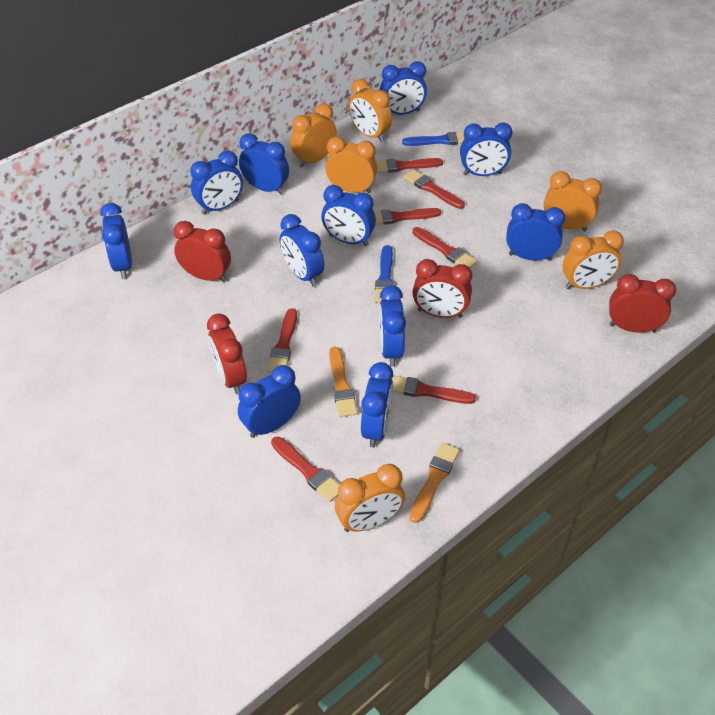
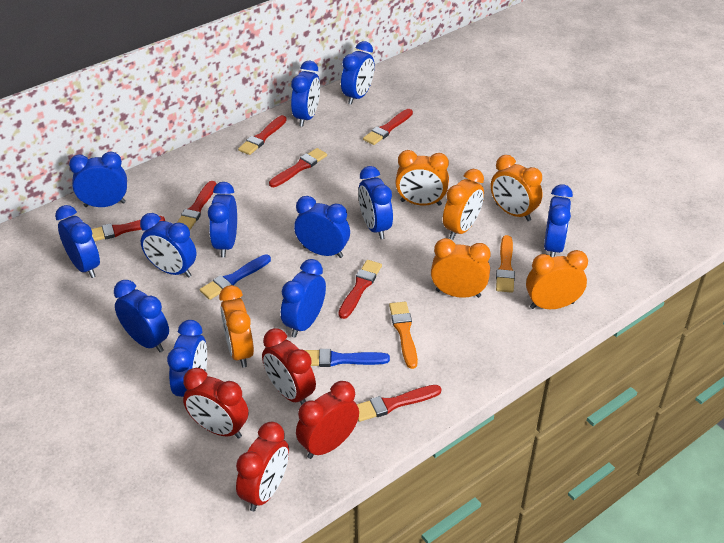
blue clock: [100,203,132,279] [191,150,243,215] [238,365,301,438] [239,133,289,194] [280,214,324,286] [322,185,376,246] [361,362,394,447] [379,285,406,366] [380,61,427,115] [460,122,512,176] [506,203,565,260] = 11 -> [55,205,100,278] [69,152,127,207] [114,280,169,352] [140,213,196,278] [167,320,207,397] [208,182,237,257] [281,259,326,338] [291,61,320,127] [294,196,350,258] [341,41,374,105] [358,166,393,239] [544,184,573,257] = 12

